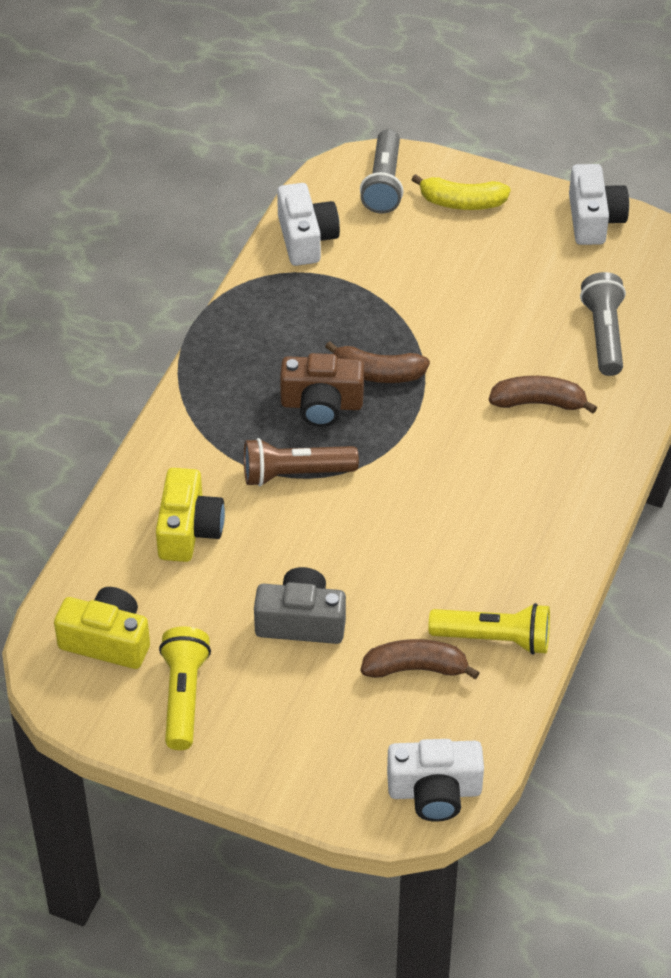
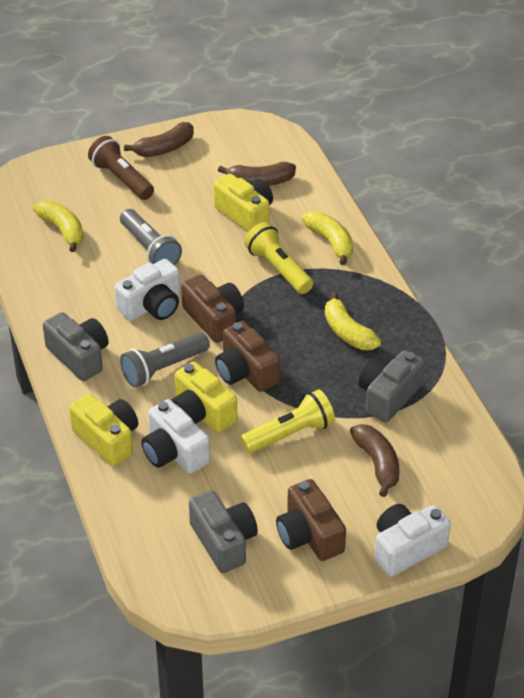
brown camera: [280,353,364,427] = 1 -> [181,274,244,343] [215,321,280,392] [276,479,346,561] = 3
grey camera: [254,567,346,644] = 1 -> [43,312,108,381] [189,490,258,573] [358,350,425,422] = 3
yellow banana: [411,174,511,210] = 1 -> [33,201,84,252] [302,211,353,265] [325,292,381,350] = 3
yellow camera: [54,587,150,669] [156,468,225,562] = 2 -> [69,393,138,467] [171,362,237,433] [213,174,273,232] = 3

